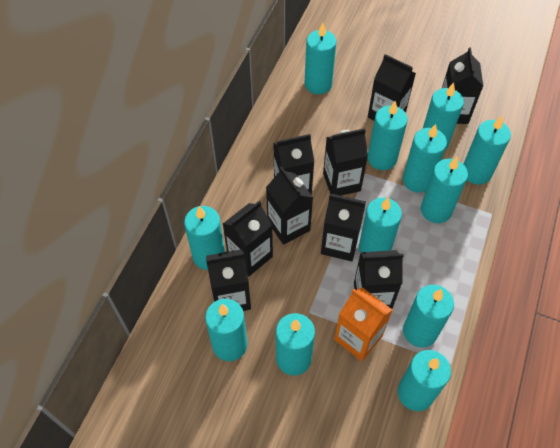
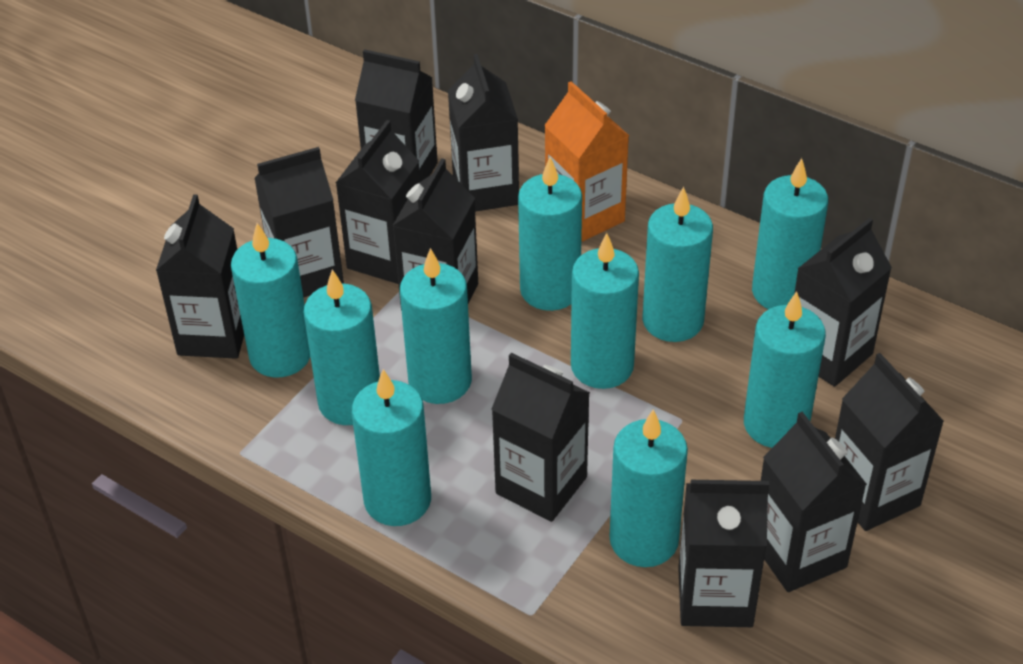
black carton: [206,249,251,311] [223,201,273,276] [266,166,313,245] [273,134,314,195] [321,194,366,261] [323,128,368,196] [354,250,404,309] [368,54,416,121] [442,47,483,124] = 9 -> [156,194,244,359] [254,147,344,298] [336,120,420,284] [355,49,438,182] [392,158,478,311] [448,54,519,212] [491,353,590,522] [678,480,769,627] [761,412,867,592] [794,218,892,387] [835,353,944,531] = 11
turquoise candle: [184,206,225,270] [205,299,247,361] [276,313,315,376] [305,23,337,94] [359,198,402,252] [368,101,408,170] [398,350,451,411] [403,124,447,193] [403,285,454,347] [421,157,468,223] [423,83,464,150] [463,116,511,185] = 12 -> [231,223,310,378] [303,269,380,425] [352,369,431,526] [400,248,472,404] [518,157,582,311] [571,233,639,389] [609,409,688,567] [642,186,713,342] [744,291,826,448] [752,158,828,309] = 10

